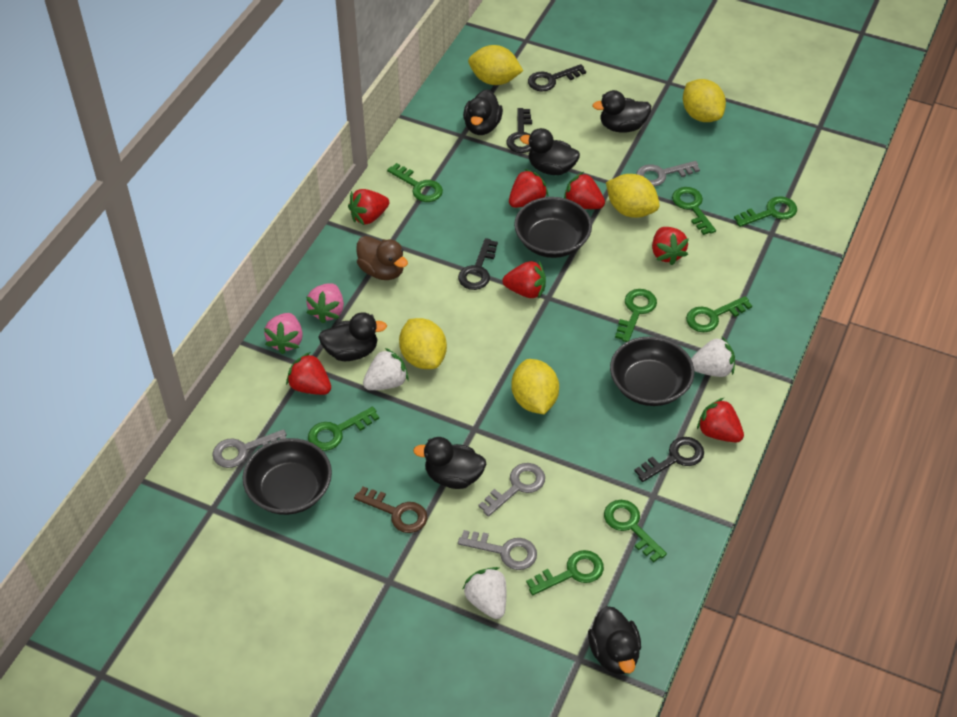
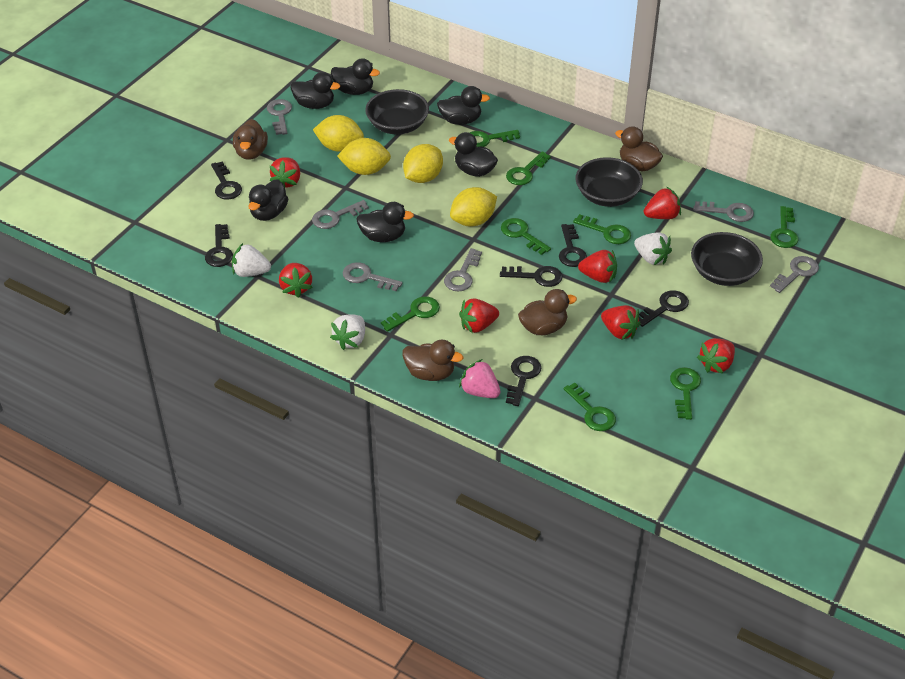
black key: [458,238,498,290] [507,108,532,153] [528,64,586,91] [635,437,704,482] = 4 -> [205,224,233,267] [211,161,242,200] [500,266,563,287] [506,356,541,406] [559,224,587,267] [639,290,689,327] = 6
brown duck: [356,236,408,280] = 1 -> [233,119,268,160] [402,340,463,381] [518,289,577,335] [615,126,663,171] = 4
brown key: [354,486,427,533] = 1 -> none = 0
grey key: [212,429,287,468] [458,530,537,570] [479,463,545,517] [636,161,700,187] = 4 -> [267,99,292,135] [312,200,369,229] [342,262,403,291] [444,248,482,292] [693,201,754,222] [770,256,819,293] = 6
pink strawberry: [264,313,303,354] [306,283,344,323] = 2 -> [459,359,500,398] = 1
yellow lemon: [399,318,447,369] [468,45,523,85] [511,359,559,414] [606,174,660,218] [683,79,726,122] = 5 -> [313,115,364,152] [337,138,391,175] [403,144,443,183] [450,187,497,226] = 4

